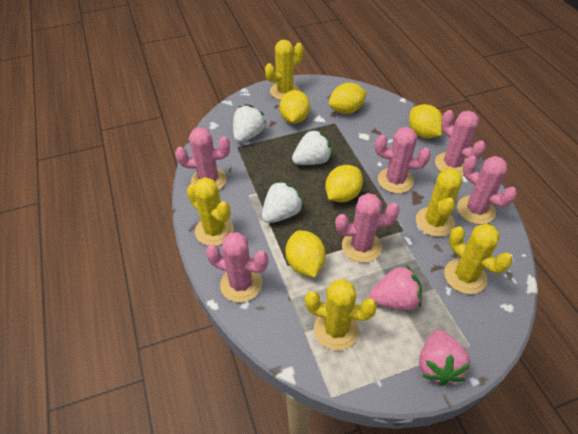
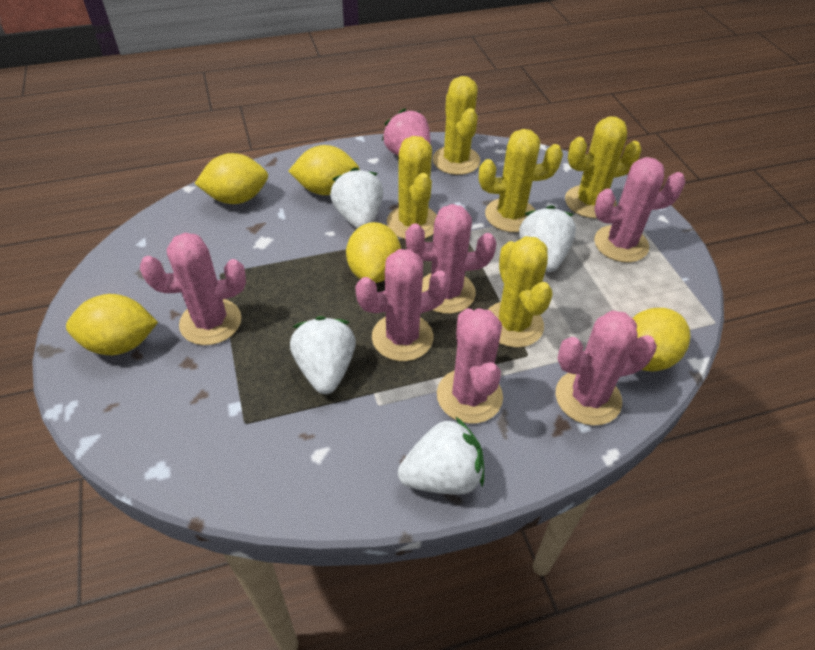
pink strawberry: [369,265,422,311] [419,329,471,386] = 2 -> [382,108,431,156] = 1
white strawberry: [233,105,266,143] [262,181,304,223] [292,129,332,165] = 3 -> [290,316,356,394] [330,167,383,228] [398,416,484,495] [519,205,576,272] = 4

